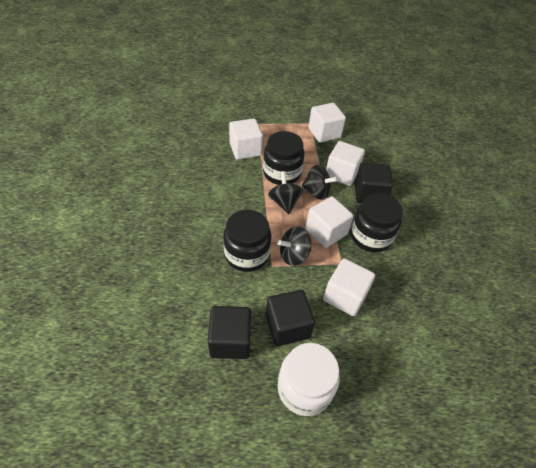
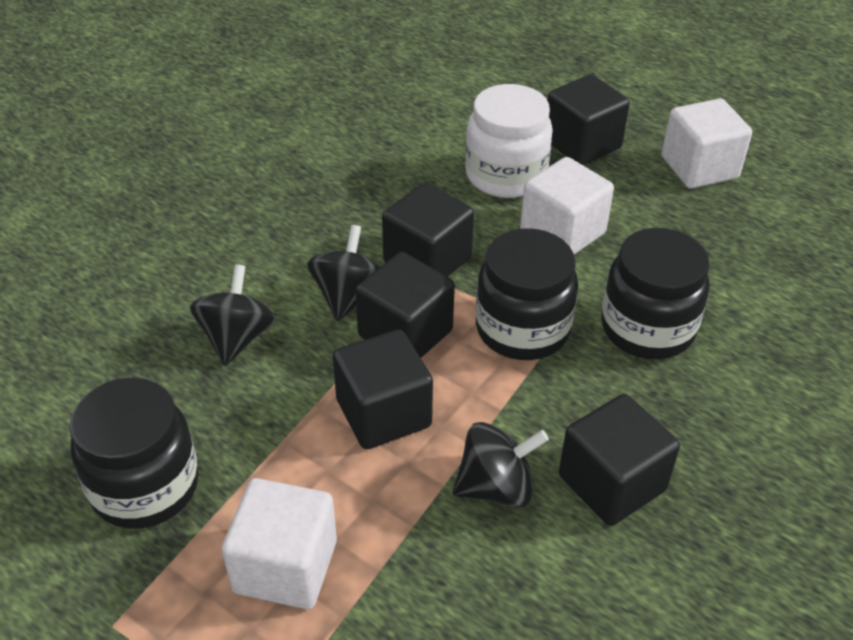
black cube: [208,306,251,359] [266,290,315,346] [355,163,393,203] = 3 -> [333,329,433,449] [355,252,455,358] [382,183,474,277] [547,74,630,165] [559,394,680,526] = 5
white cube: [229,118,263,160] [305,196,354,248] [308,103,346,143] [323,258,375,316] [326,141,365,186] = 5 -> [222,478,337,609] [520,157,614,255] [662,98,752,189] = 3

